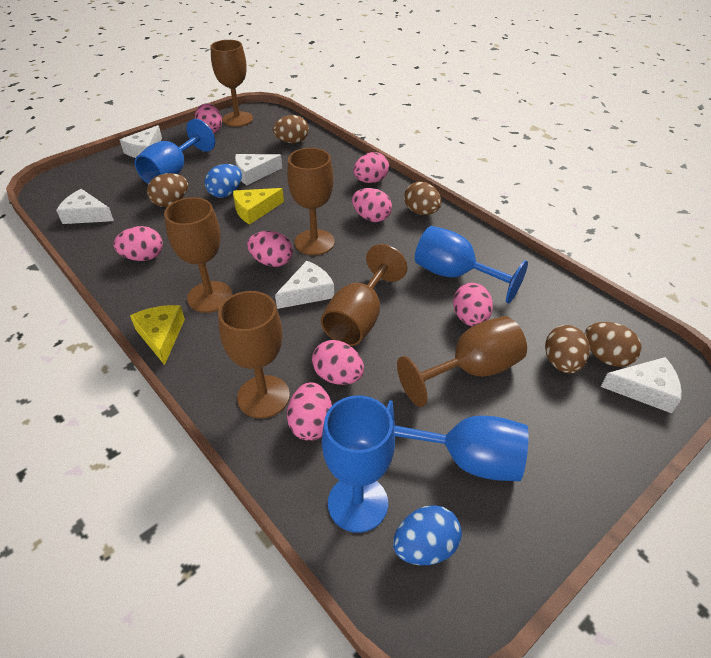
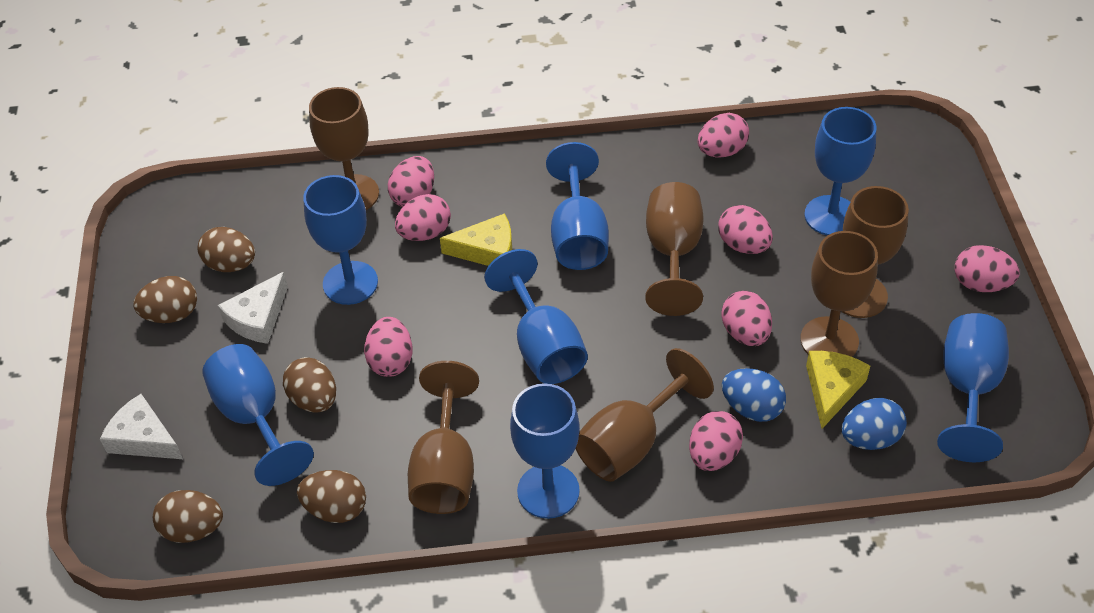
blue goblet: [135,119,215,184] [322,395,395,533] [387,400,529,481] [415,226,528,303] = 4 -> [202,344,314,486] [303,175,378,305] [484,249,588,384] [510,383,580,519] [546,142,609,270] [804,107,876,236] [937,313,1009,462] = 7
white cheese: [56,189,114,224] [120,125,162,158] [235,154,282,185] [275,261,334,309] [601,357,682,413] = 5 -> [100,394,183,459] [218,272,288,344] = 2

